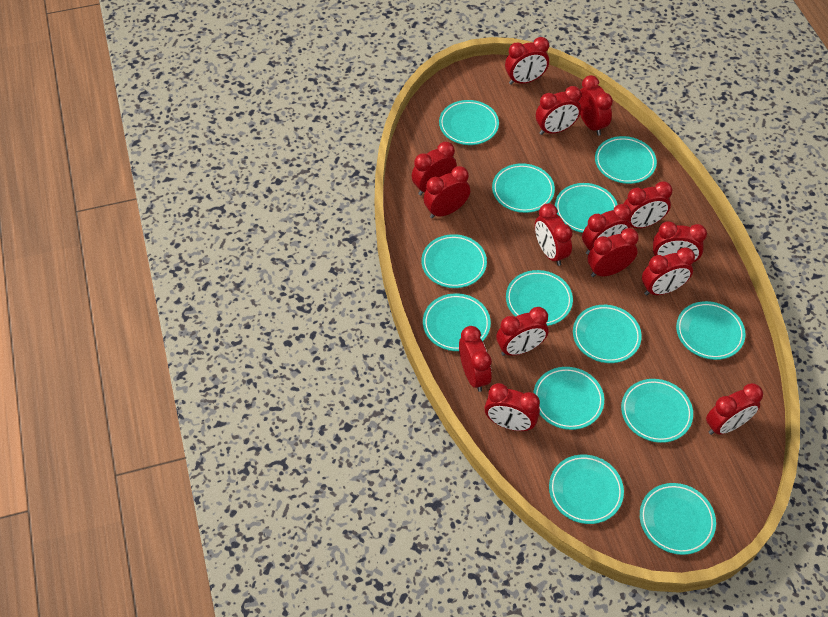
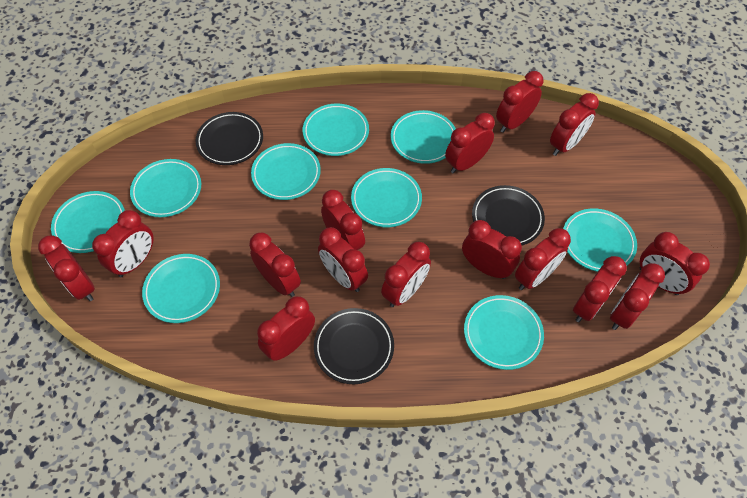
black plate: none = 0 -> [195,112,263,165] [314,308,394,384] [472,185,545,245] = 3
turquoise plate: [421,234,487,288] [423,293,491,351] [439,100,499,145] [492,163,555,213] [506,270,573,326] [533,367,604,430] [549,455,624,524] [555,183,618,233] [573,305,642,363] [595,136,657,184] [621,379,693,443] [640,483,716,555] [676,301,746,360] = 13 -> [51,191,125,253] [130,159,201,217] [142,254,220,323] [251,143,321,200] [303,104,369,156] [351,168,422,227] [391,110,456,164] [464,295,544,370] [563,208,637,272] = 9

